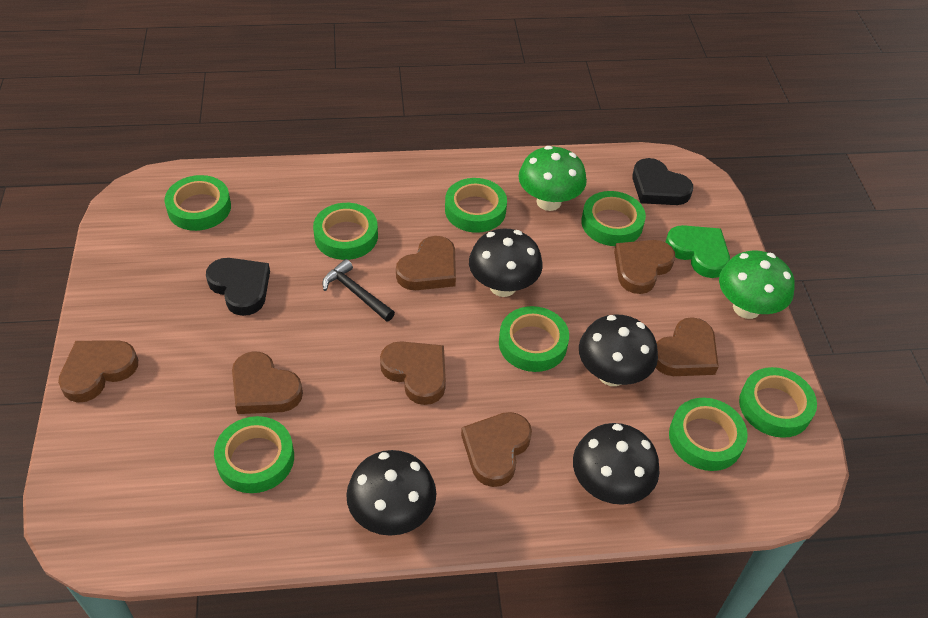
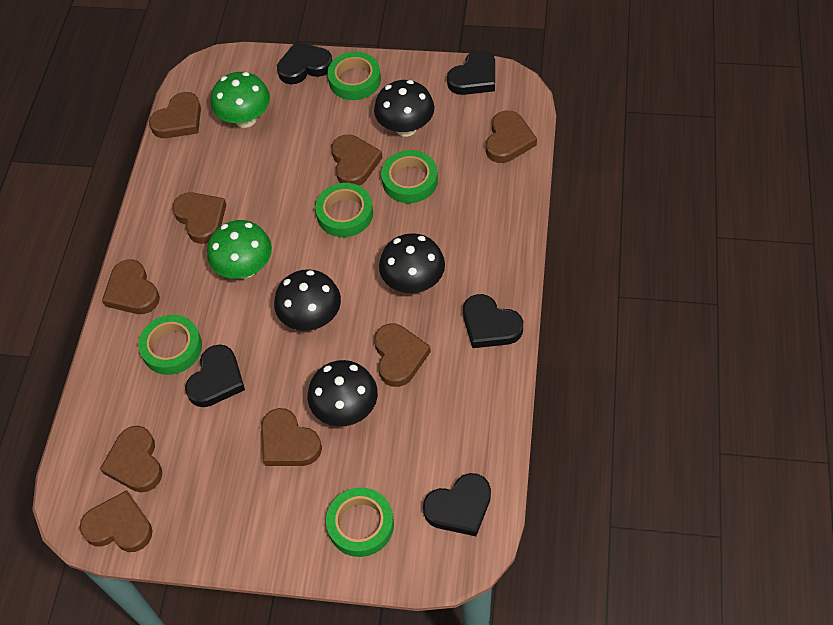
black hammer: [322,259,395,322] = 1 -> none = 0
black heart: [206,258,270,316] [632,158,693,205] = 2 -> [185,345,245,407] [277,41,332,84] [423,473,491,536] [447,50,495,95] [463,294,523,348] = 5
brown heart: [58,341,138,403] [232,351,303,414] [380,341,446,405] [396,236,456,290] [461,412,532,487] [614,240,675,294] [655,317,719,376] = 7 -> [79,490,153,552] [100,426,162,493] [102,259,160,314] [149,92,201,138] [172,192,226,244] [261,408,322,466] [331,135,383,186] [374,323,431,387] [486,111,537,163] = 9
green heart: [665,225,730,278] = 1 -> none = 0
green tape: [164,175,231,231] [214,416,294,493] [313,203,378,260] [445,178,507,233] [499,306,569,372] [581,191,646,246] [669,398,748,471] [739,367,817,438] = 8 -> [138,315,202,375] [315,183,373,237] [326,487,394,557] [327,52,381,100] [381,150,438,203] = 5

